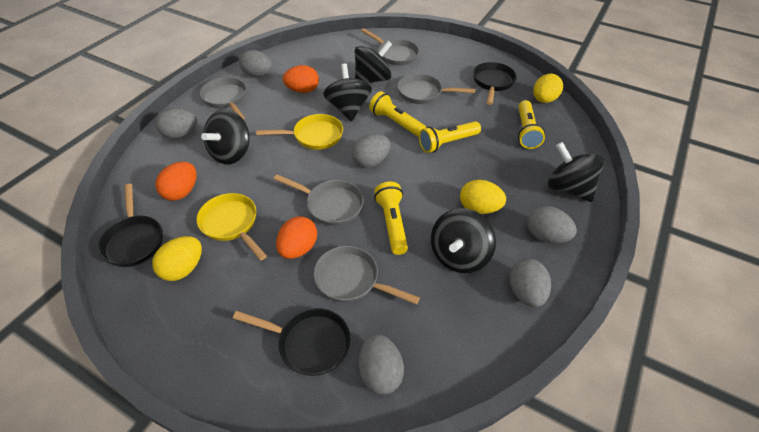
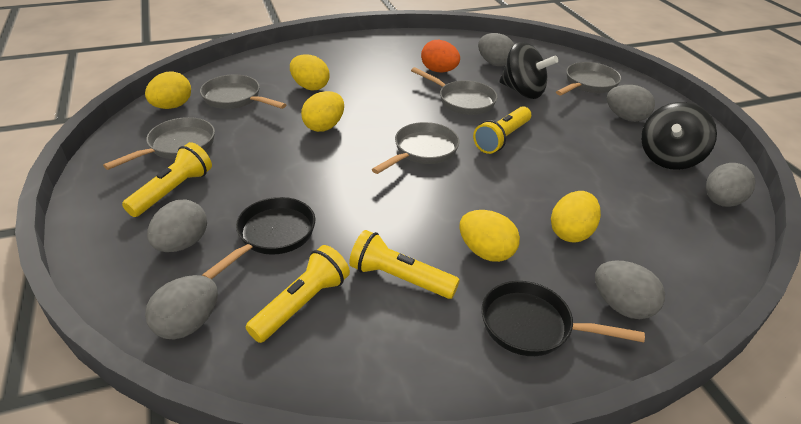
black pan: [98,184,163,267] [233,308,350,376] [473,62,517,105] = 3 -> [202,197,315,279] [481,281,645,356] = 2
black spinning top: [201,109,250,164] [323,64,372,122] [355,41,392,83] [431,208,496,273] [548,142,604,202] = 5 -> [499,42,558,99] [641,102,717,170] = 2
orange egg: [155,162,197,201] [276,216,317,259] [283,65,319,93] = 3 -> [421,40,460,72] = 1
yellow egg: [152,236,202,281] [460,180,506,214] [533,73,563,103] = 3 -> [145,71,191,109] [290,54,330,90] [301,91,344,132] [459,210,520,262] [551,191,601,243] = 5
yellow pan: [196,193,267,260] [256,114,343,150] = 2 -> none = 0

